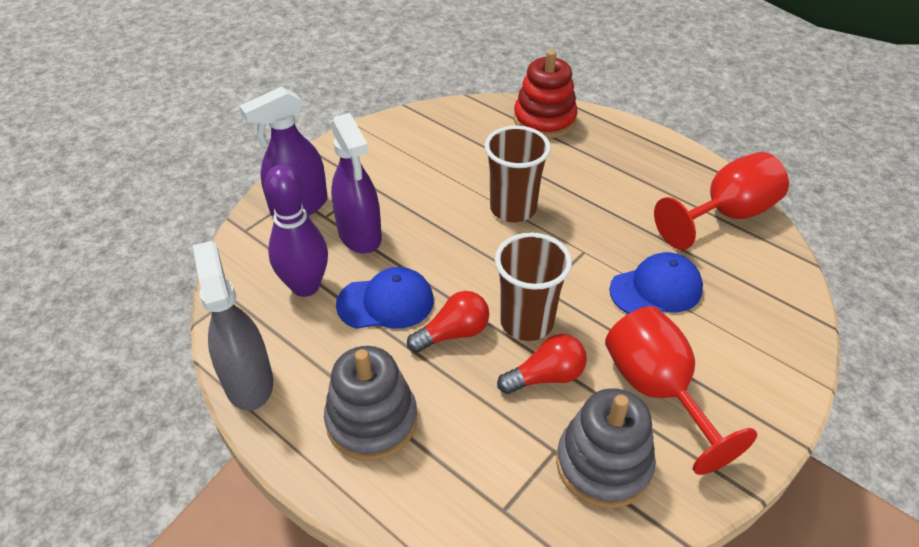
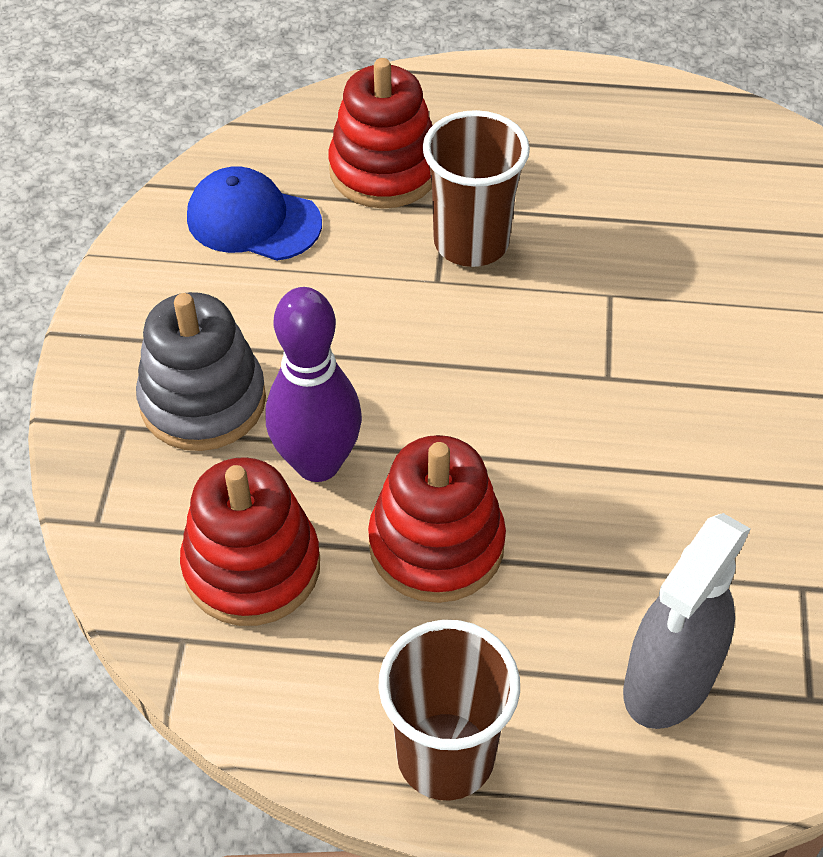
blue cap: [336,267,434,329] [609,252,703,314] = 2 -> [187,166,322,261] = 1
grey stacking toy: [324,346,417,461] [556,388,656,508] = 2 -> [136,292,266,451] = 1
purple spray bottle: [239,87,327,217] [331,113,382,254] = 2 -> none = 0
red goblet: [605,306,757,475] [654,152,789,250] = 2 -> none = 0
red light bulb: [407,291,489,353] [497,334,587,394] = 2 -> none = 0
red stacking toy: [514,50,578,139] = 1 -> [180,457,320,626] [328,58,433,208] [368,435,506,603] = 3

